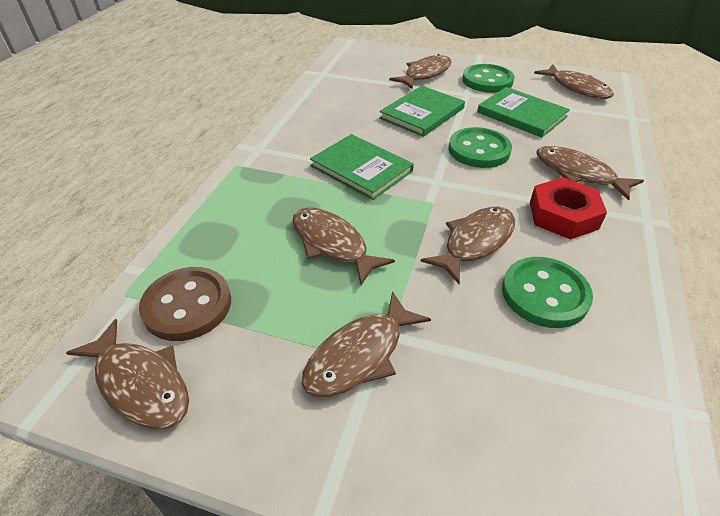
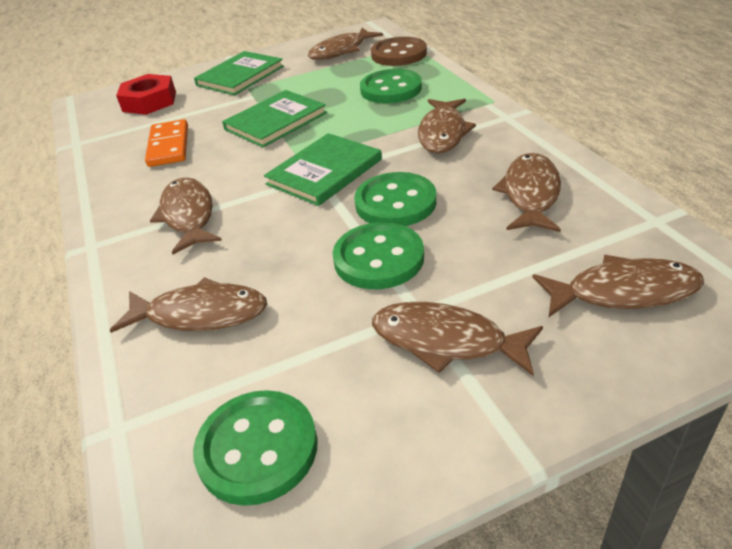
green button: [448,127,512,168] [463,64,515,93] [502,257,593,328] = 3 -> [193,390,318,506] [333,222,424,289] [354,172,436,226] [360,69,422,103] = 4
orange domino: none = 0 -> [145,119,188,167] = 1

